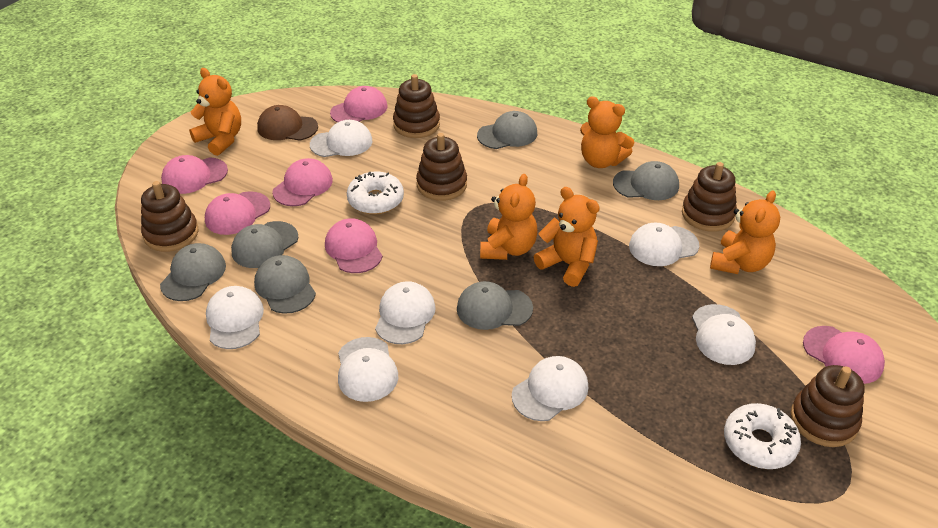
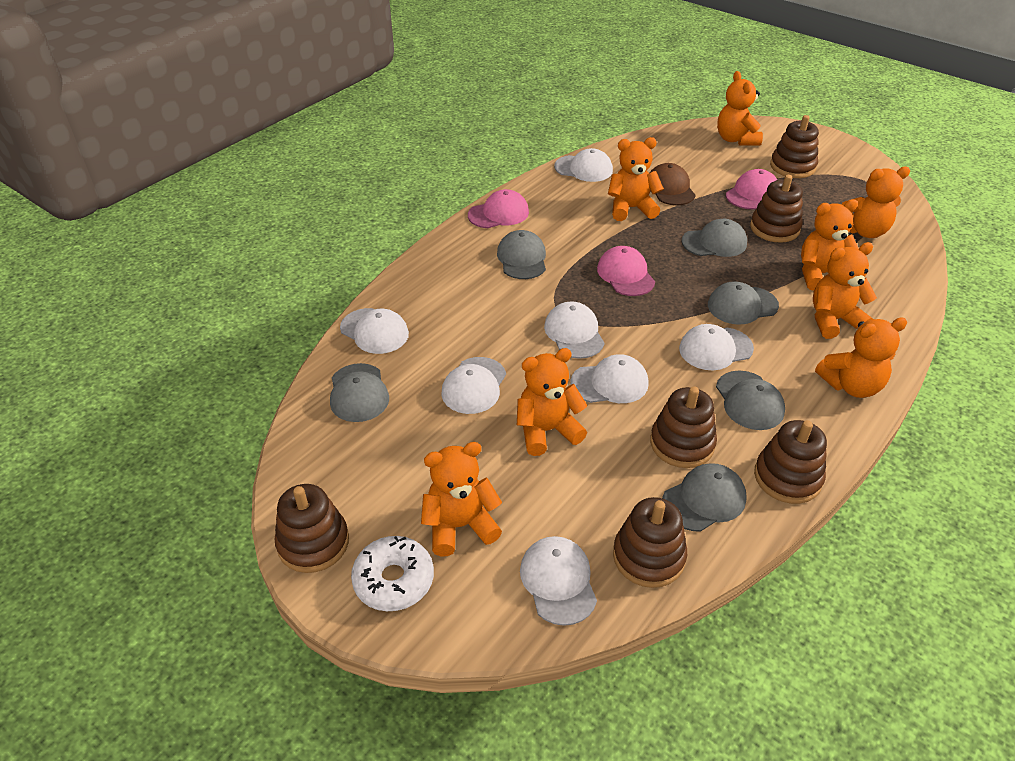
brown stacking toy: [141,181,199,252] [393,74,440,138] [416,133,467,201] [682,162,737,232] [791,365,865,447] = 5 -> [275,484,349,573] [613,497,687,588] [650,386,717,468] [750,175,803,243] [754,420,827,504] [770,115,819,178] = 6
orange teddy bear: [189,68,241,156] [480,174,538,260] [534,187,600,287] [580,96,634,168] [710,190,780,274] = 5 -> [421,442,502,557] [517,348,588,456] [608,137,664,221] [717,71,763,146] [801,199,859,290] [813,242,877,339] [815,318,907,398] [842,167,910,238] = 8
pink cap: [161,155,228,194] [205,191,270,235] [272,158,333,206] [325,218,383,273] [330,86,388,123] [803,326,885,384] = 6 -> [468,189,529,228] [597,246,655,296] [726,169,777,209] = 3
white donut: [347,171,404,215] [724,403,801,469] = 2 -> [351,536,434,611] = 1

